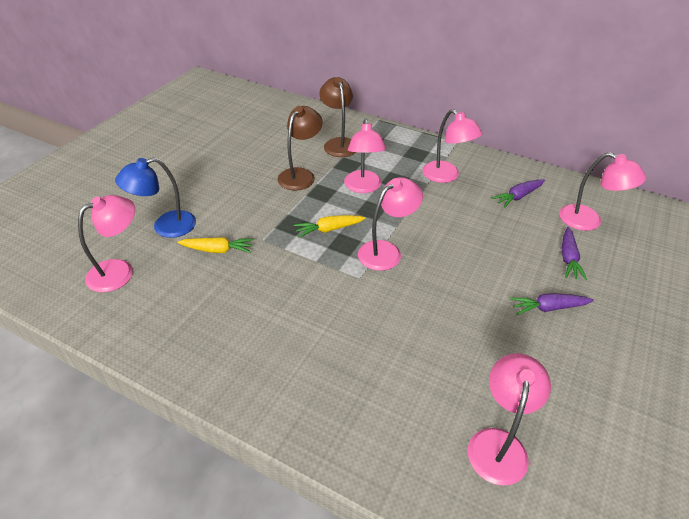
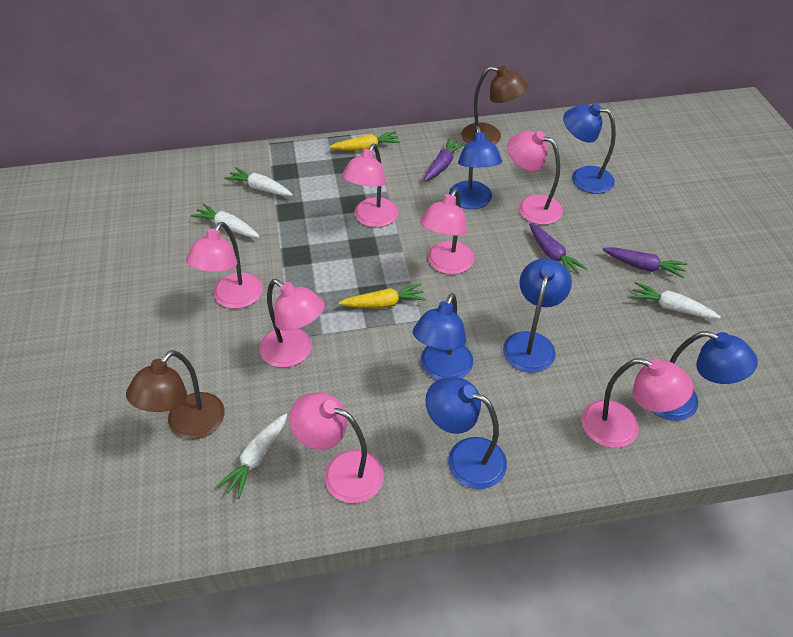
blue lamp: [115,157,196,238] = 1 -> [413,293,473,380] [425,377,507,489] [449,126,502,209] [503,258,572,373] [563,103,616,194] [652,331,758,421] = 6
pink lamp: [78,195,135,292] [344,119,386,193] [358,177,423,271] [422,109,482,183] [468,353,551,486] [559,152,646,231] = 6 -> [186,222,263,309] [259,279,325,368] [289,392,384,503] [342,144,398,227] [420,189,474,274] [507,131,563,225] [581,358,693,448] = 7
white carrot: none = 0 -> [191,204,260,238] [216,413,288,499] [225,167,293,196] [630,282,720,319] = 4

